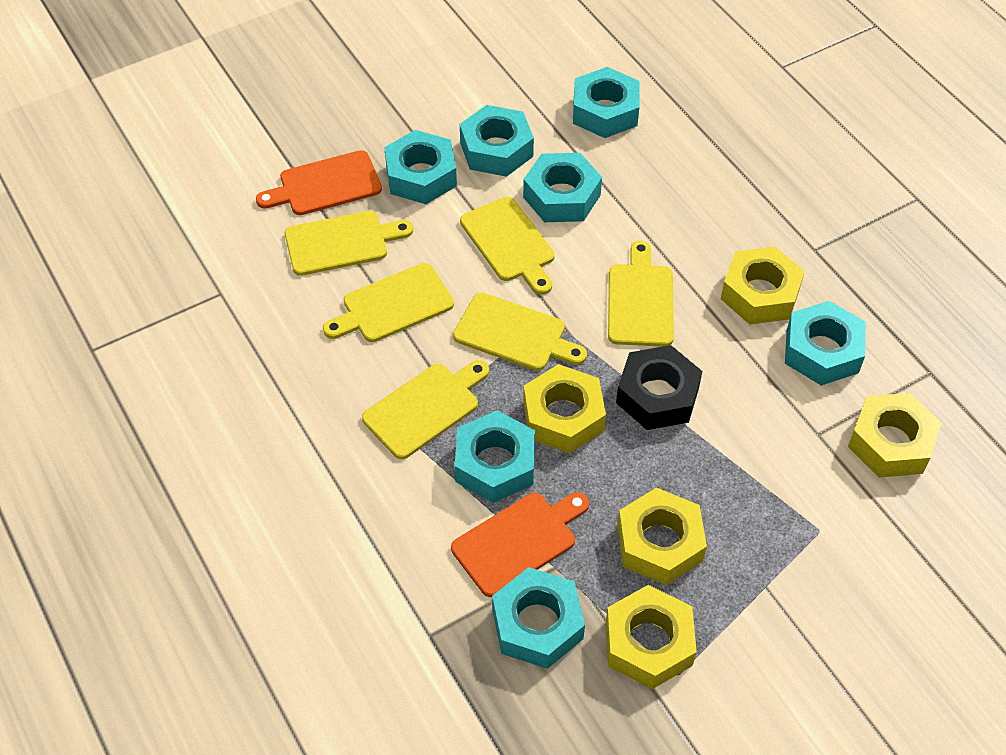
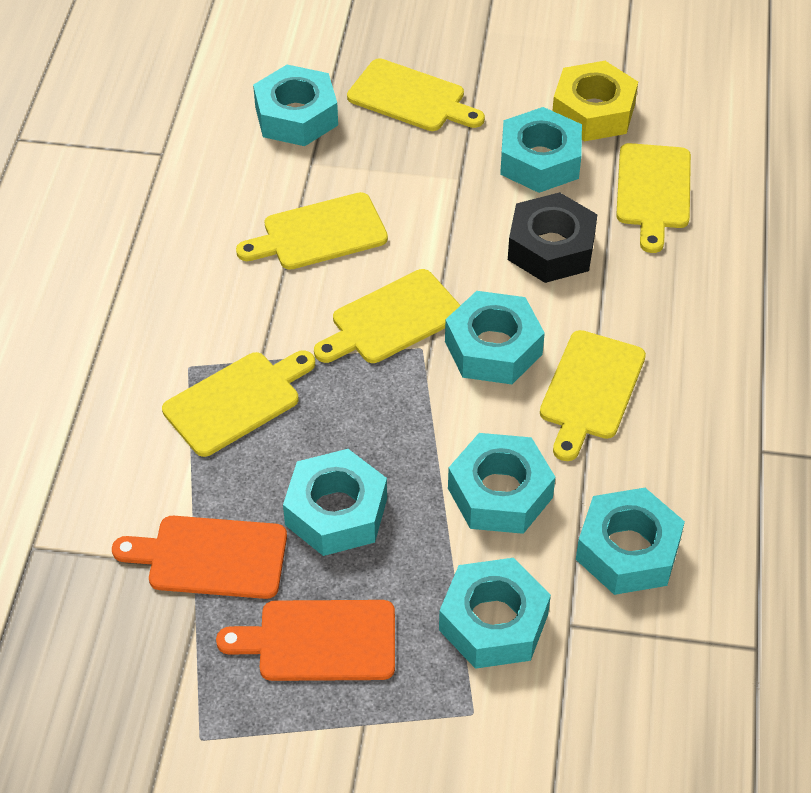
yellow nut: [523,364,606,453] [606,585,697,689] [617,487,707,585] [721,247,805,325] [848,393,942,478] = 5 -> [552,61,638,141] = 1

